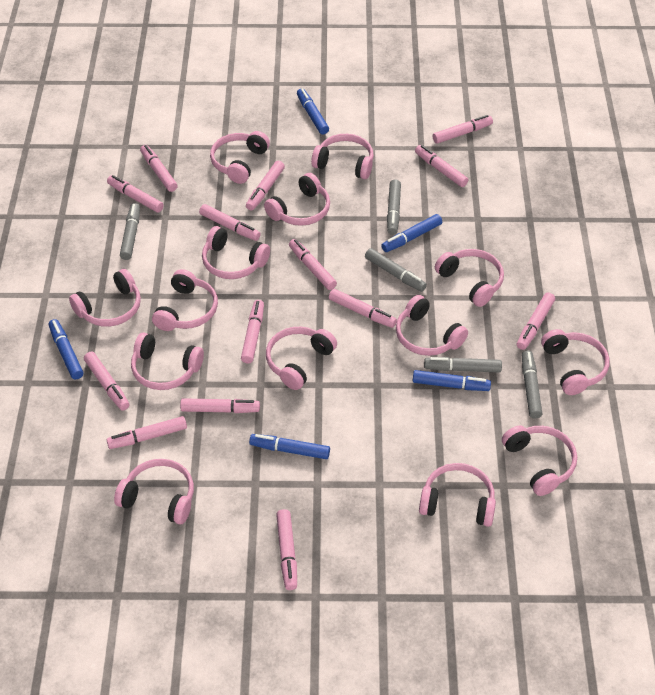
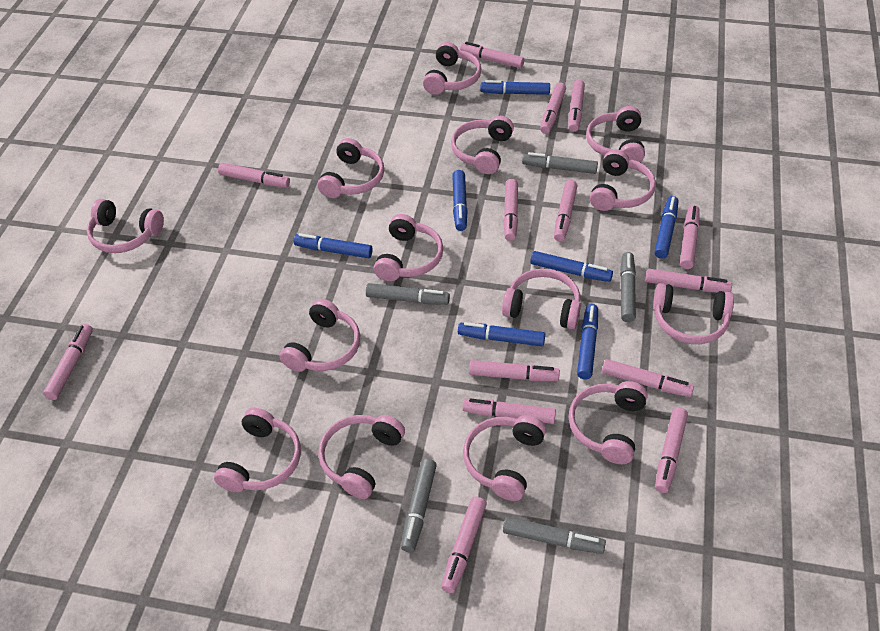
blue marker: [49,319,83,379] [249,434,330,459] [297,88,329,134] [381,214,442,252] [413,370,491,391] = 5 -> [293,233,373,258] [452,170,468,231] [458,322,545,347] [481,80,550,95] [530,251,613,282] [577,304,598,379] [654,196,678,259] = 7

